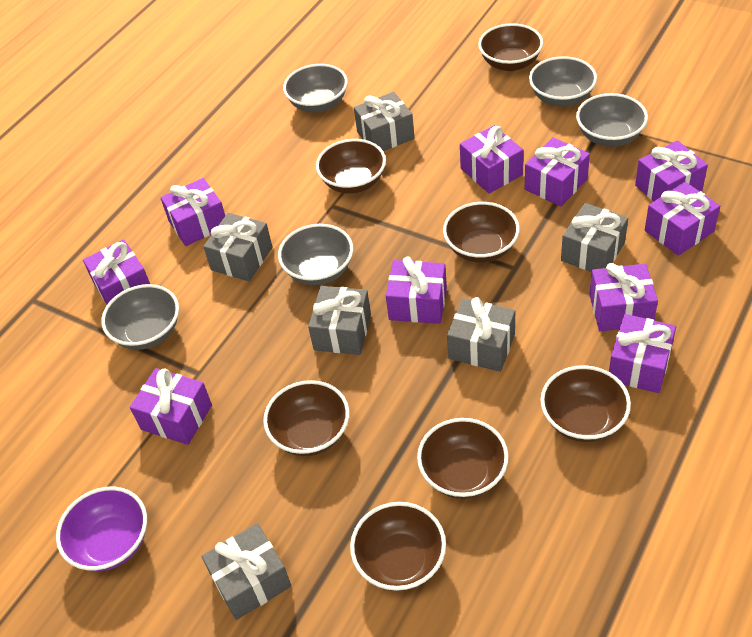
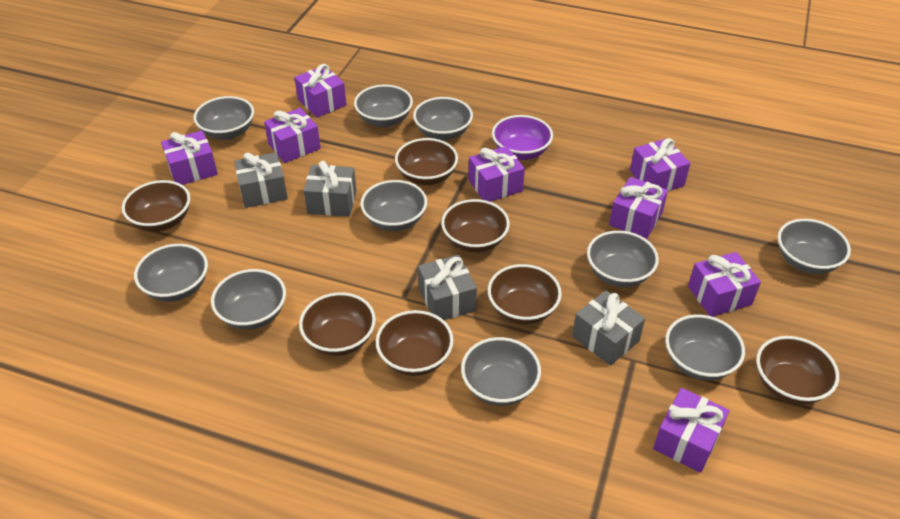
grey bowl: [101,284,179,350] [278,224,353,285] [283,64,348,113] [529,56,597,107] [576,93,648,147] = 5 -> [134,244,208,302] [194,96,254,140] [211,269,286,330] [354,85,413,127] [360,180,427,231] [413,97,473,141] [461,337,541,406] [587,231,659,287] [665,315,745,381] [778,219,851,274] = 10
grey gift: [201,523,291,620] [203,213,272,281] [308,286,371,355] [354,92,414,151] [447,297,515,372] [561,203,628,272] = 6 -> [234,152,288,208] [303,161,357,216] [418,255,477,320] [572,290,645,366] = 4
purple gift: [83,240,150,304] [130,368,212,445] [160,178,225,246] [386,256,447,324] [460,126,524,193] [525,137,590,207] [589,263,658,331] [609,314,676,393] [635,140,708,201] [645,182,720,256] = 10 -> [161,131,218,185] [264,108,321,163] [294,64,347,118] [469,146,525,202] [609,177,668,239] [630,138,690,191] [653,388,729,473] [688,252,761,317] = 8

